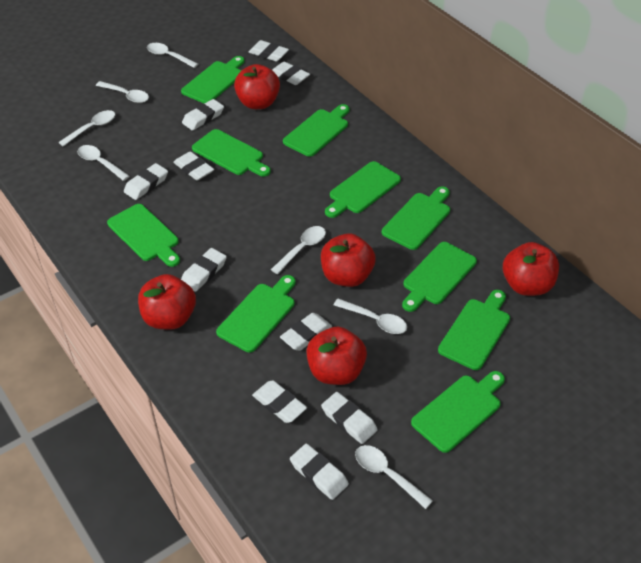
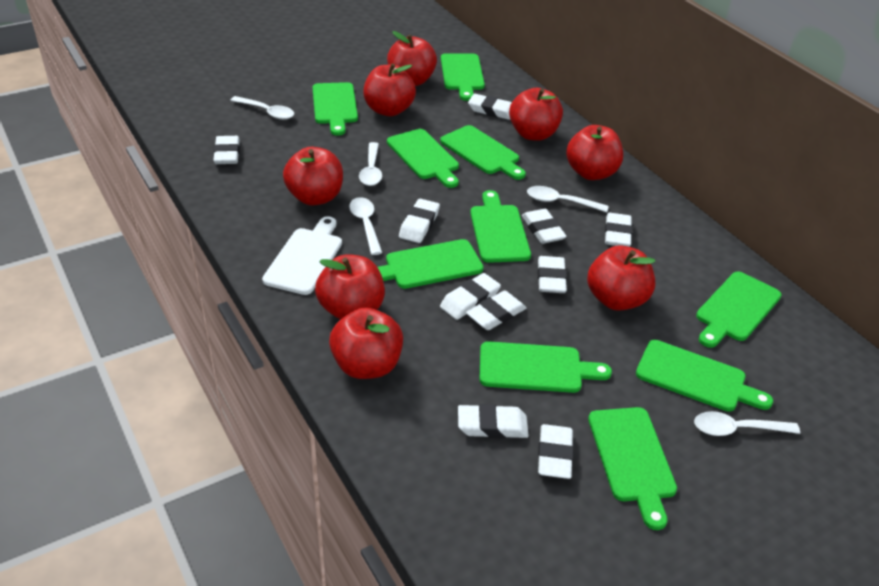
red apple: [138,274,196,330] [234,64,280,109] [306,327,367,385] [321,233,376,287] [503,242,559,296] = 5 -> [283,147,343,206] [315,254,385,320] [329,307,403,379] [363,64,416,116] [387,31,437,86] [509,88,563,141] [566,125,623,180] [587,245,655,311] = 8
white cutting board: none = 0 -> [262,216,342,295] = 1
white spoon: [58,110,115,146] [77,145,130,181] [96,81,149,103] [147,43,198,68] [271,226,326,274] [334,299,407,334] [355,445,433,509] = 7 -> [230,96,294,120] [349,197,382,255] [359,142,382,186] [527,186,609,212] [694,411,800,436] = 5

